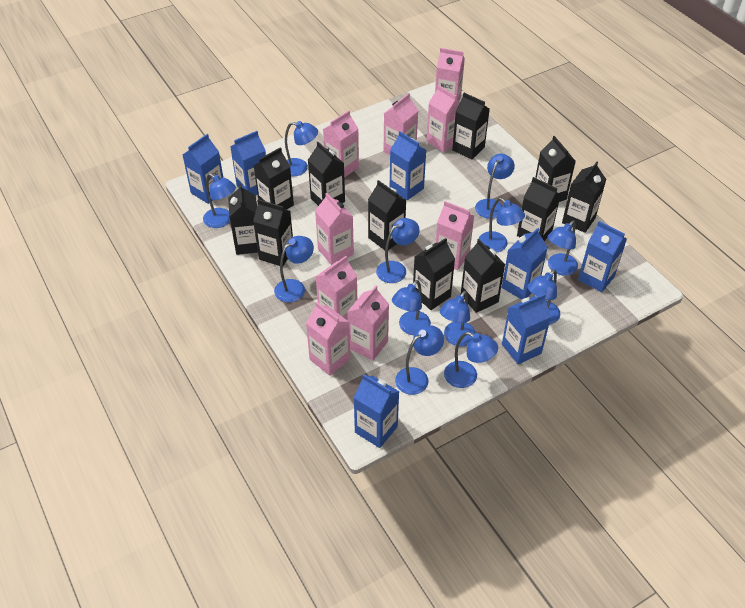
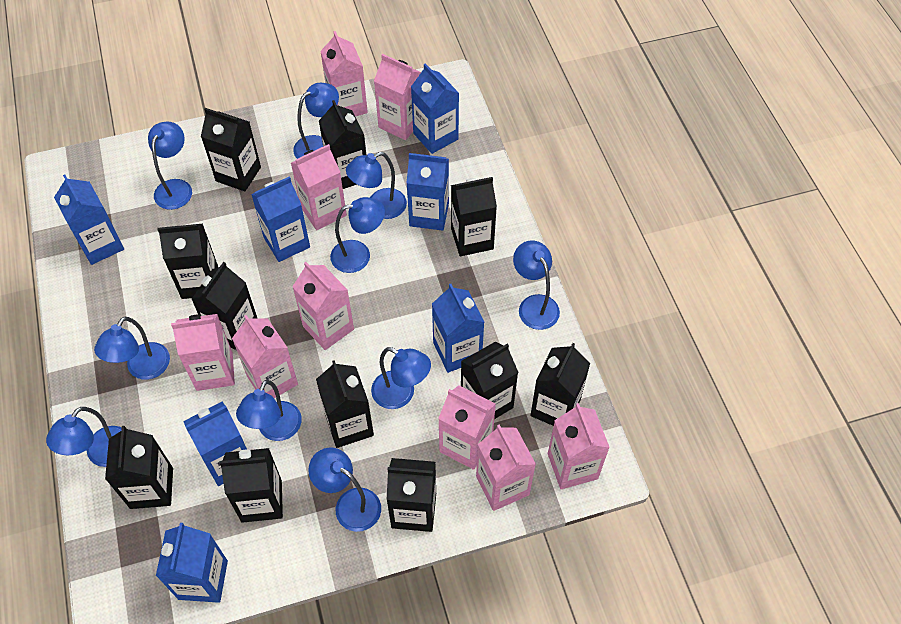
blue lamp: [203,173,236,228] [274,236,314,302] [285,121,318,176] [376,218,420,283] [392,280,431,335] [395,325,444,395] [440,291,476,346] [444,332,498,388] [475,153,515,219] [479,198,525,253] [527,269,560,325] [548,221,578,276] = 12 -> [46,407,122,467] [94,317,170,380] [148,121,192,210] [236,380,302,441] [293,83,339,159] [308,447,381,532] [330,197,385,273] [346,152,407,219] [371,347,431,409] [513,240,560,330] = 10

